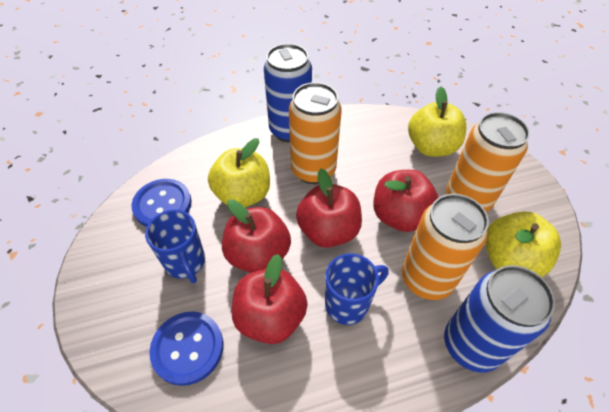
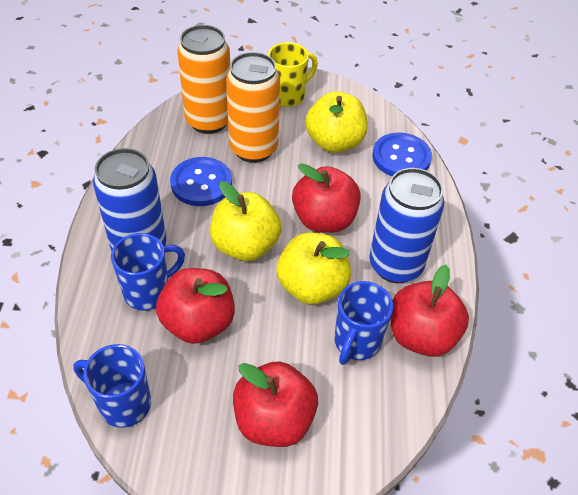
blue mug: [145,210,205,283] [325,253,389,325] = 2 -> [73,344,151,428] [111,233,185,310] [334,281,393,365] = 3
orange can: [289,82,342,184] [402,194,489,300] [446,112,530,212] = 3 -> [177,25,230,134] [226,52,280,163] = 2
yellow mug: none = 0 -> [268,42,318,107] = 1

